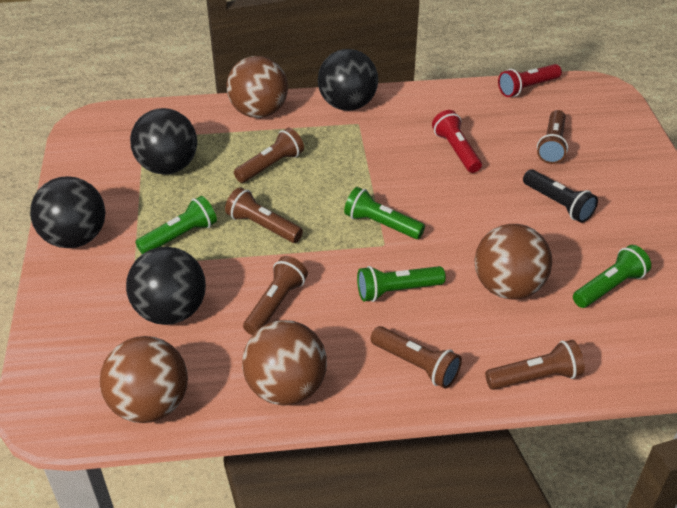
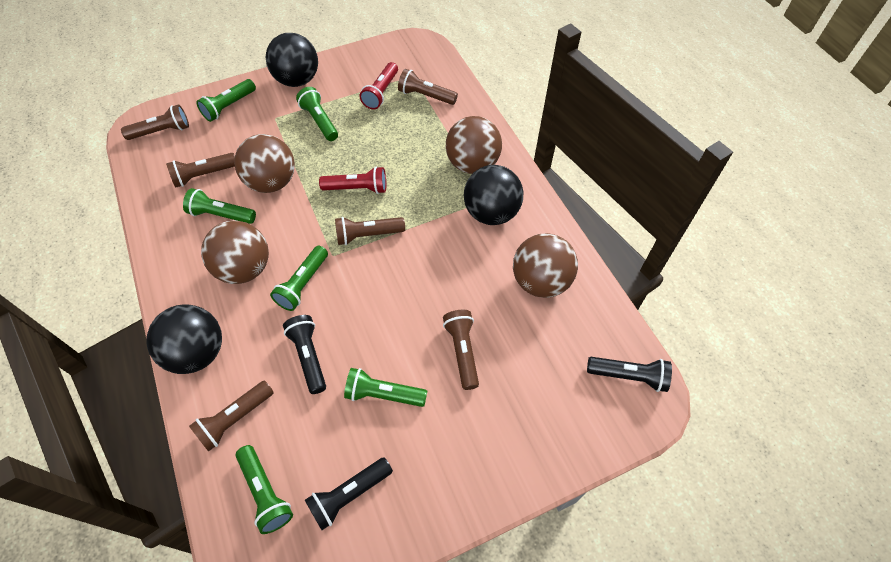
black ball: [30,176,105,248] [126,247,206,325] [130,108,197,175] [318,49,378,111] = 4 -> [146,304,222,374] [266,33,318,87] [464,165,523,225] = 3
black flashlight: [523,169,598,223] = 1 -> [283,315,326,394] [305,457,393,530] [587,357,672,392] = 3
green flashlight: [135,196,217,254] [344,187,425,239] [357,266,446,302] [573,245,651,308] = 4 -> [183,188,256,224] [196,79,256,122] [236,445,293,534] [270,246,328,311] [296,87,338,141] [344,368,427,407] = 6

